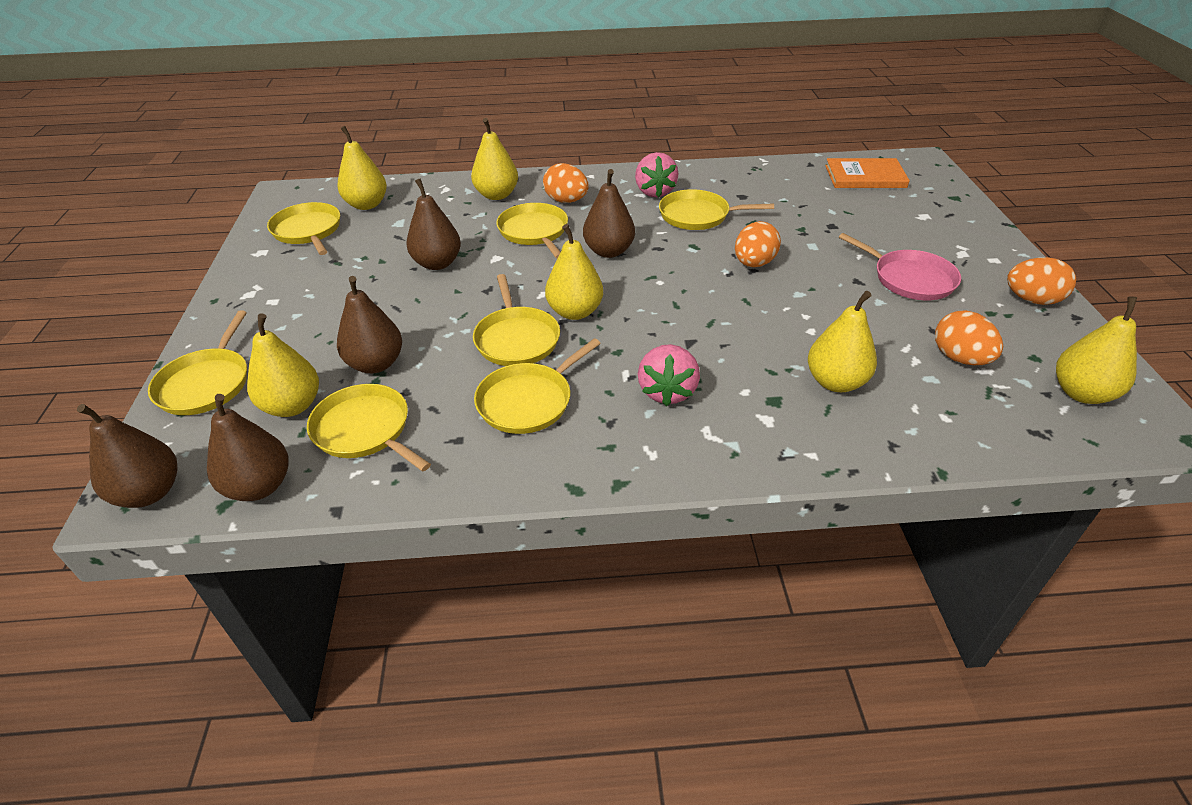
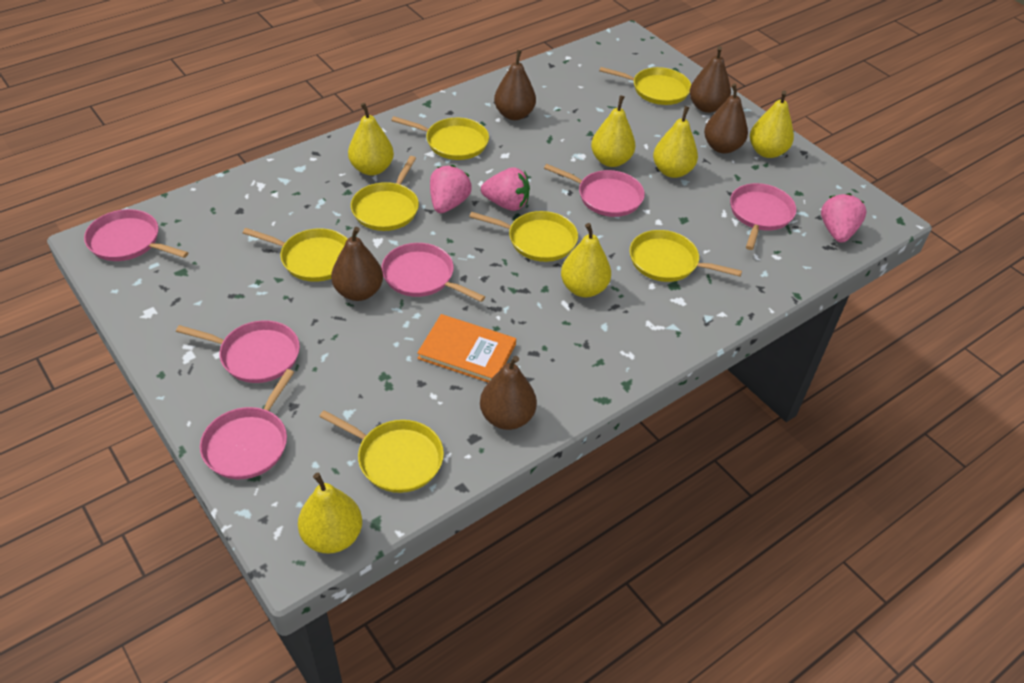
orange egg: [543,163,589,203] [735,221,781,267] [935,310,1003,365] [1007,257,1076,305] = 4 -> none = 0
pink pan: [839,233,961,300] = 1 -> [84,209,188,261] [176,320,300,383] [200,369,294,479] [381,243,485,302] [544,164,645,217] [730,183,796,250] = 6
pink strawberry: [635,152,678,198] [638,344,700,407] = 2 -> [430,165,472,213] [481,167,530,211] [821,193,866,243] = 3

